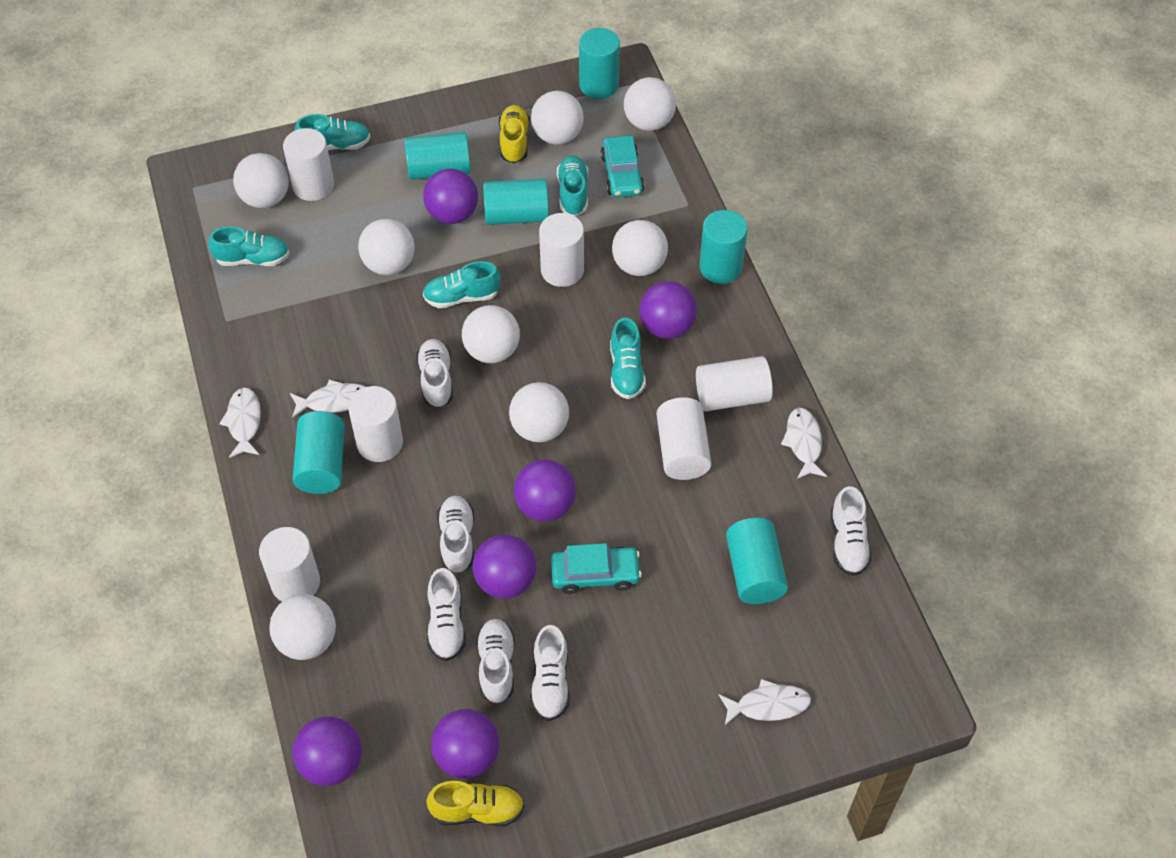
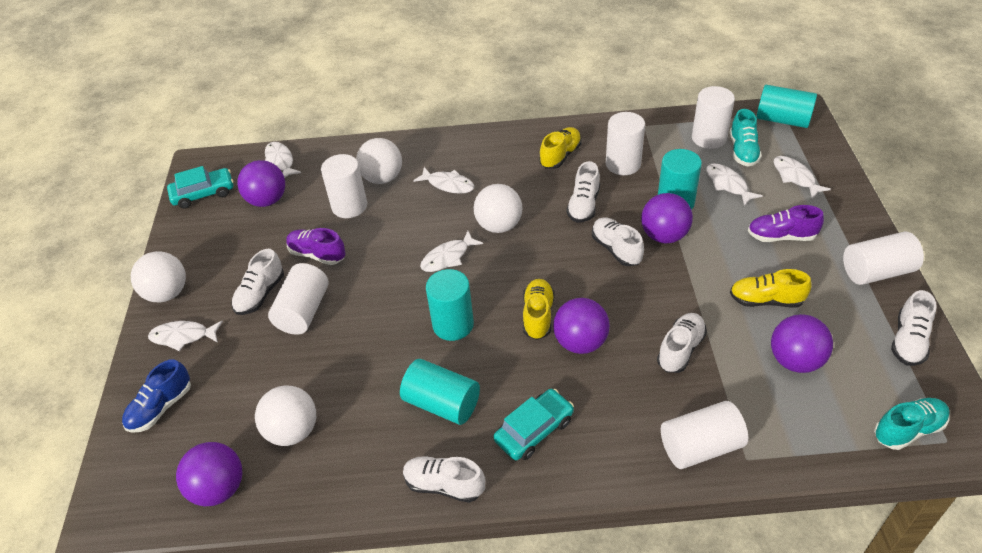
blue shoe: none = 0 -> [122,359,191,433] = 1
purple ball: [292,716,362,786] [423,169,478,224] [431,709,499,779] [472,534,536,599] [514,460,576,522] [640,281,697,339] = 6 -> [176,442,242,507] [237,160,285,207] [553,298,610,354] [641,193,693,243] [771,314,833,373] = 5
purple shoe: none = 0 -> [286,228,346,265] [748,205,824,242] = 2
turquoise cylinder: [293,411,345,494] [405,132,471,180] [483,179,549,225] [579,28,620,99] [699,210,748,284] [726,518,788,604] = 6 -> [400,359,480,425] [426,269,474,341] [658,149,702,210] [756,85,817,128] = 4
turquoise shoe: [208,226,289,266] [294,114,371,150] [423,261,501,308] [557,155,588,216] [610,318,646,399] = 5 -> [730,109,762,166] [874,398,950,450] = 2
white ball: [233,153,289,208] [269,594,336,660] [358,219,415,275] [462,305,520,363] [509,382,569,443] [531,91,584,145] [612,220,668,276] [624,77,676,131] = 8 -> [131,251,186,303] [255,386,316,446] [356,138,402,184] [474,184,523,233] = 4
white fish: [219,387,261,458] [290,380,365,418] [719,679,811,725] [781,408,827,479] = 4 -> [148,321,223,351] [265,142,301,178] [413,167,475,194] [420,231,483,272] [706,163,763,206] [774,156,831,199] = 6
yellow shoe: [426,781,524,826] [499,105,530,163] = 2 -> [523,279,555,340] [539,127,582,169] [730,269,811,307] = 3

